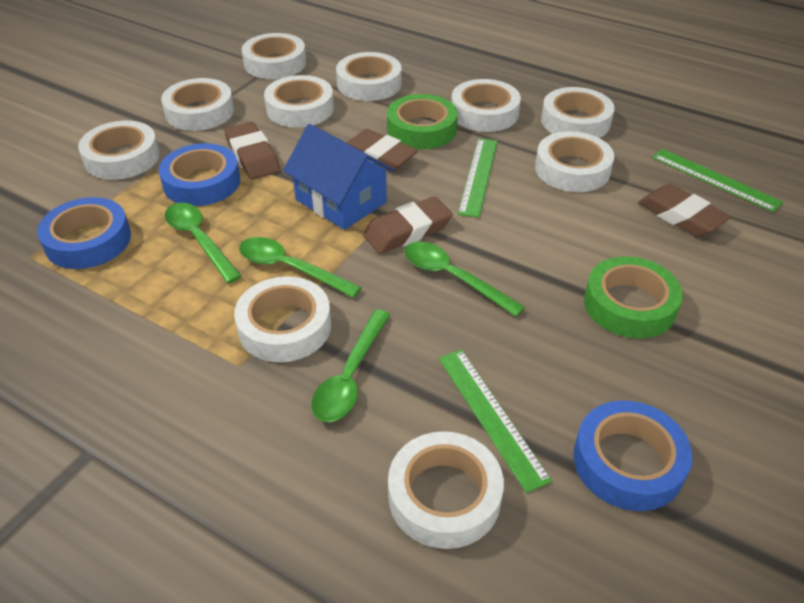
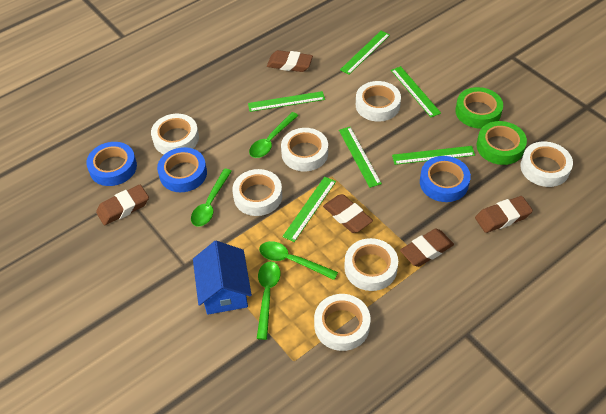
brown eraser: [224,122,280,180] [347,129,418,172] [363,196,453,254] [638,184,731,237] = 4 -> [96,185,149,225] [267,50,313,72] [323,194,373,233] [400,229,454,267] [475,196,533,233] = 5
green ruler: [438,350,552,493] [458,138,498,218] [652,149,783,212] = 3 -> [248,91,325,112] [282,177,336,242] [339,127,382,188] [340,31,390,75] [391,66,441,117] [392,146,475,165] = 6
white tape: [78,121,160,180] [161,78,234,131] [234,276,331,362] [242,33,306,79] [264,75,334,128] [336,52,401,101] [388,431,504,549] [451,79,521,132] [535,131,614,192] [541,87,614,138] = 10 -> [151,114,199,154] [232,169,282,216] [281,128,328,172] [314,294,371,351] [344,238,398,291] [356,81,401,122] [520,142,573,187] = 7

